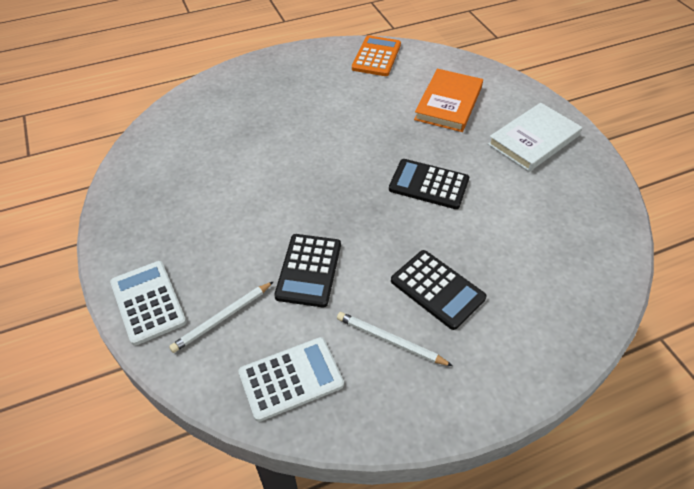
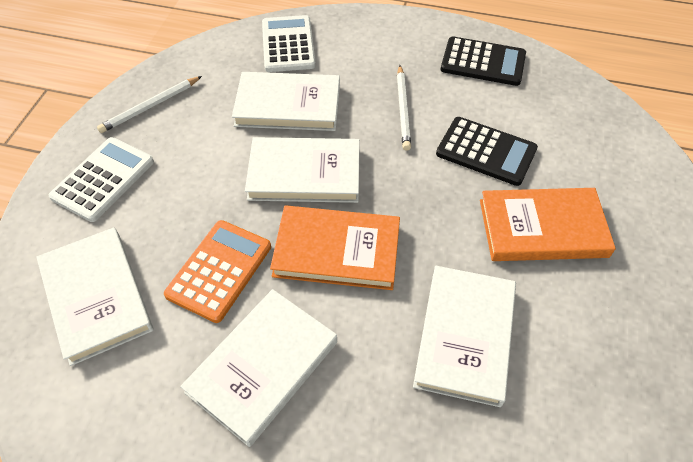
black calculator: [274,234,341,308] [389,159,469,209] [391,250,487,330] = 3 -> [436,117,538,186] [441,36,526,86] = 2
orange book: [414,69,483,132] = 1 -> [270,205,400,290] [480,188,616,261] = 2
white book: [488,103,582,172] = 1 -> [36,227,154,366] [180,289,337,447] [232,72,340,131] [245,137,360,203] [413,266,516,407] = 5

